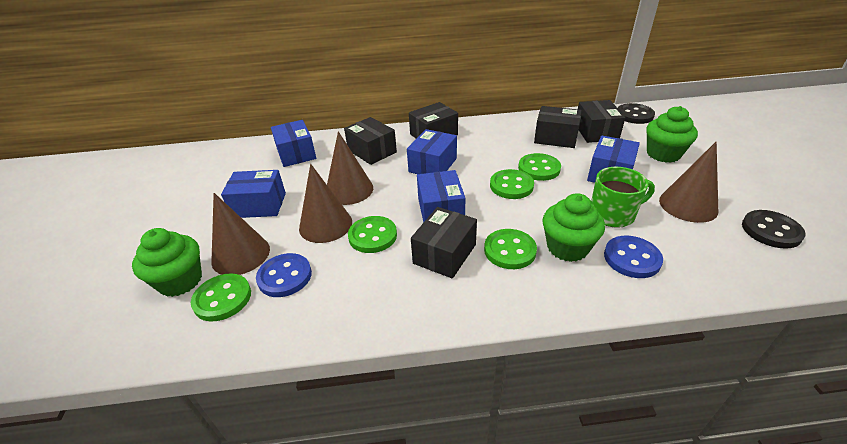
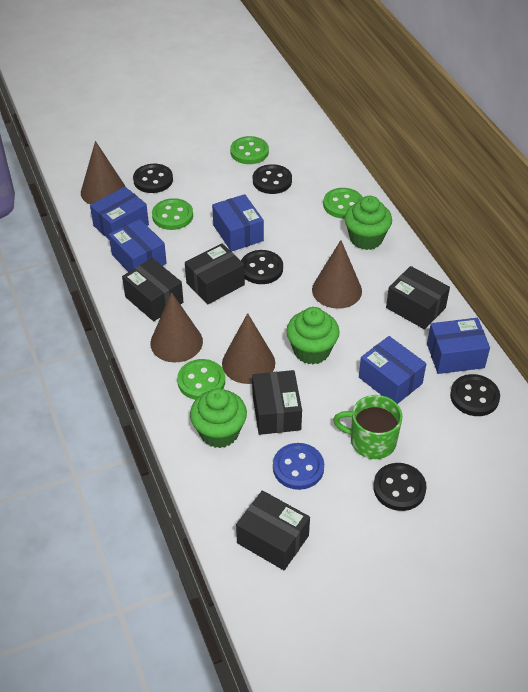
black button: [618,103,655,124] [742,210,805,249] = 2 -> [133,164,173,193] [241,250,283,284] [253,164,292,194] [373,463,427,511] [450,374,500,416] = 5
blue button: [256,253,312,297] [604,236,663,278] = 2 -> [273,443,324,490] = 1
green button: [191,274,251,322] [348,216,397,253] [484,229,537,269] [490,169,534,199] [518,153,561,181] = 5 -> [152,198,193,230] [177,359,225,400] [230,136,269,164] [323,188,363,219] = 4

